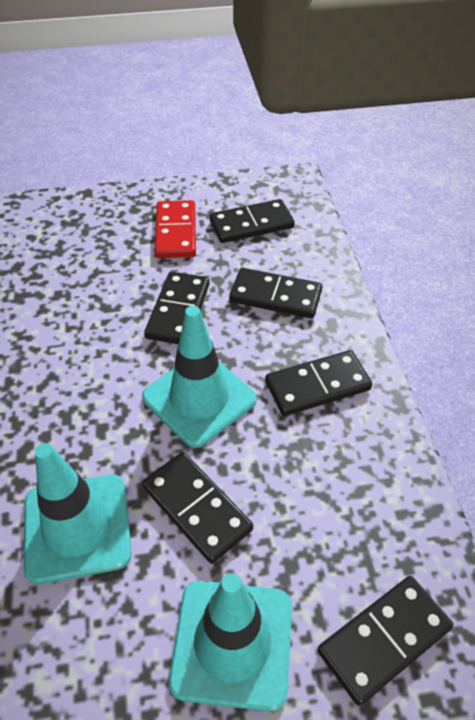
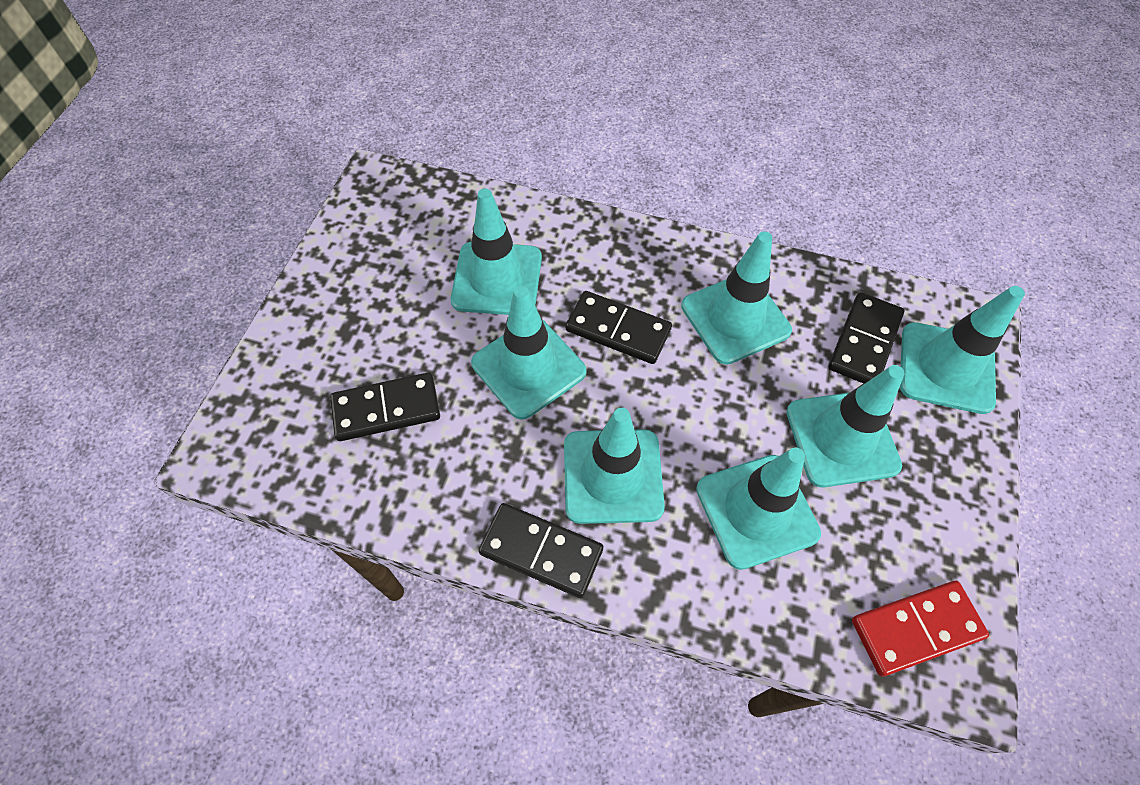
black domino: [142,452,253,564] [144,272,209,344] [210,199,295,243] [229,268,322,318] [265,350,372,416] [318,576,453,706] = 6 -> [330,372,440,441] [478,503,604,598] [566,291,672,364] [828,292,904,384] = 4
turquoise traffic cone: [24,443,132,584] [142,306,257,448] [169,573,292,712] = 3 -> [451,189,542,315] [471,286,586,420] [564,408,665,524] [681,231,792,365] [696,448,821,570] [787,365,904,487] [900,286,1025,414] = 7

